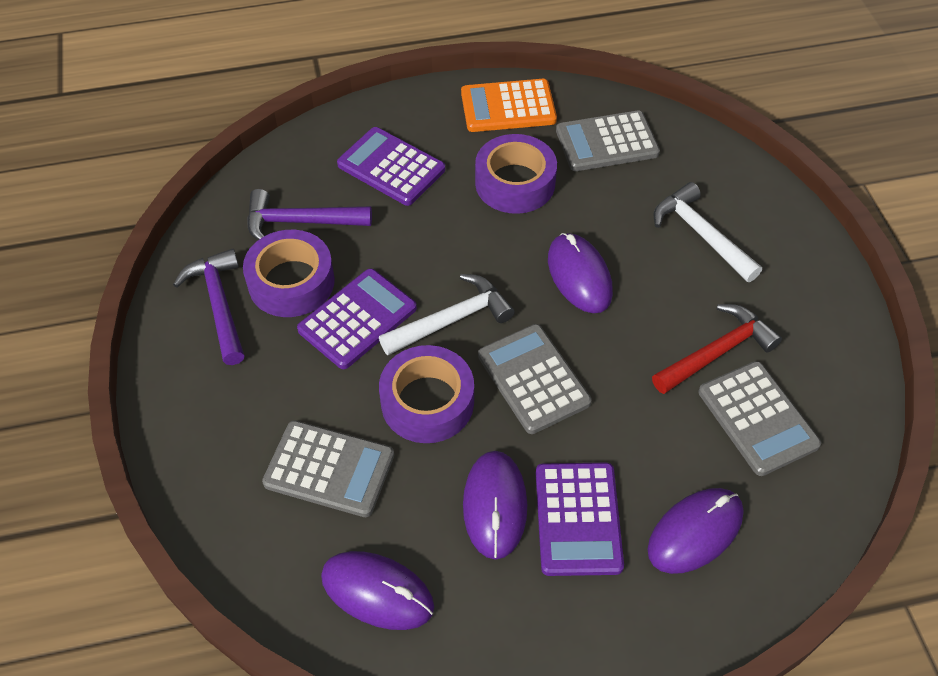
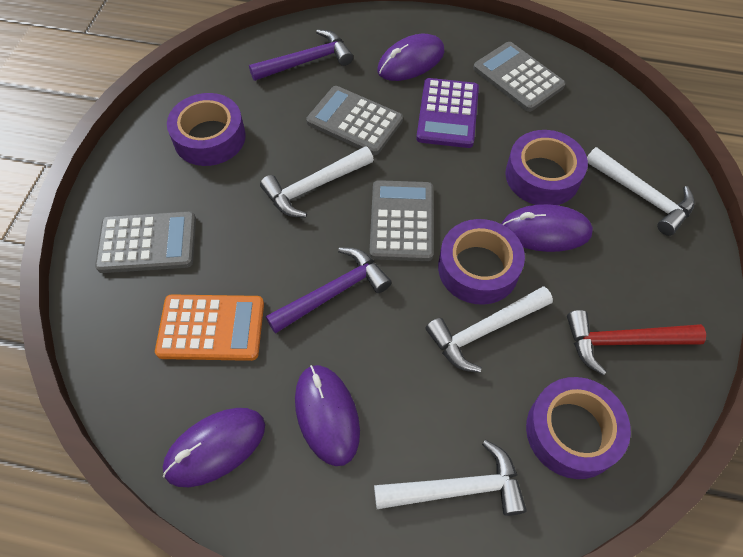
purple calculator: [297,268,417,369] [337,127,445,206] [536,463,624,576] = 3 -> [416,78,479,148] = 1
purple tape: [243,230,335,317] [379,345,474,443] [475,134,557,214] = 3 -> [167,93,246,166] [438,219,525,305] [505,130,588,205] [526,377,631,479] = 4
white hammer: [379,274,515,355] [654,182,762,282] = 2 -> [260,146,374,218] [374,440,527,516] [426,286,553,373] [587,147,695,236] = 4

